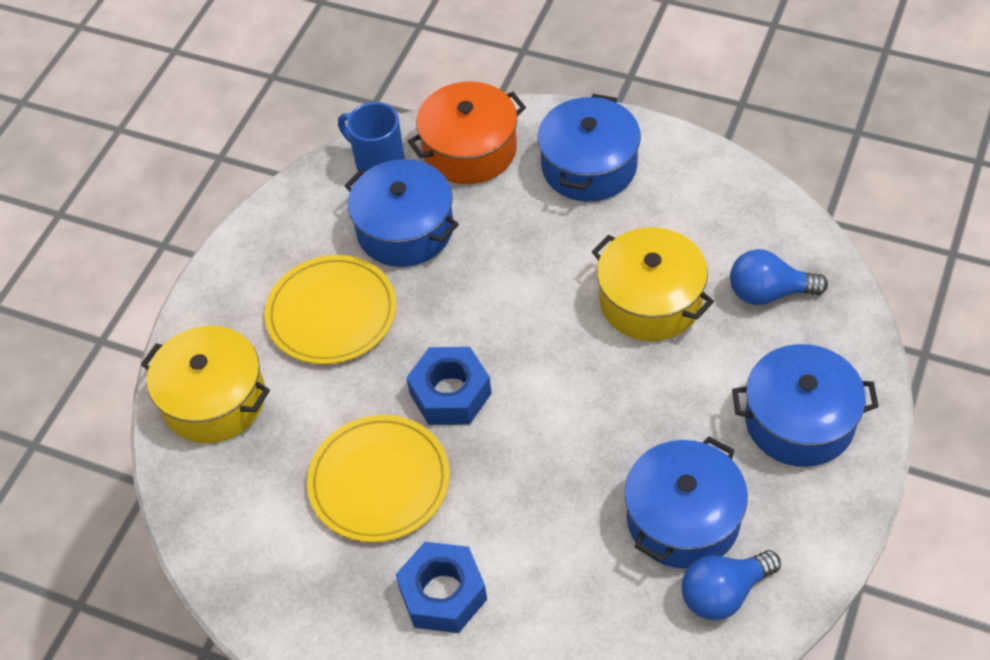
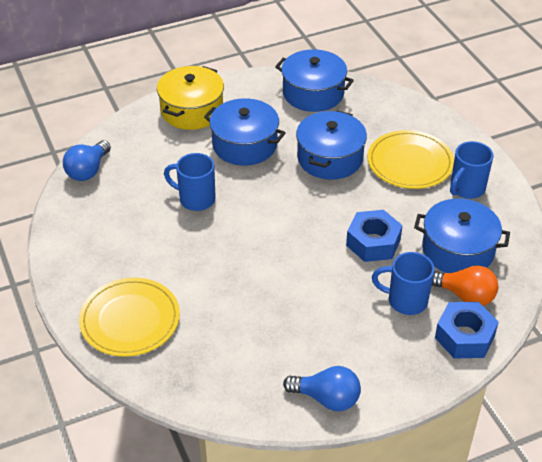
blue mug: [338,102,405,171] = 1 -> [164,153,216,211] [372,252,434,315] [450,141,493,199] = 3
orange light bulb: none = 0 -> [432,266,498,306] = 1
orange pot: [408,81,526,184] = 1 -> none = 0
yellow pot: [141,326,270,443] [592,227,714,341] = 2 -> [157,66,224,130] = 1

